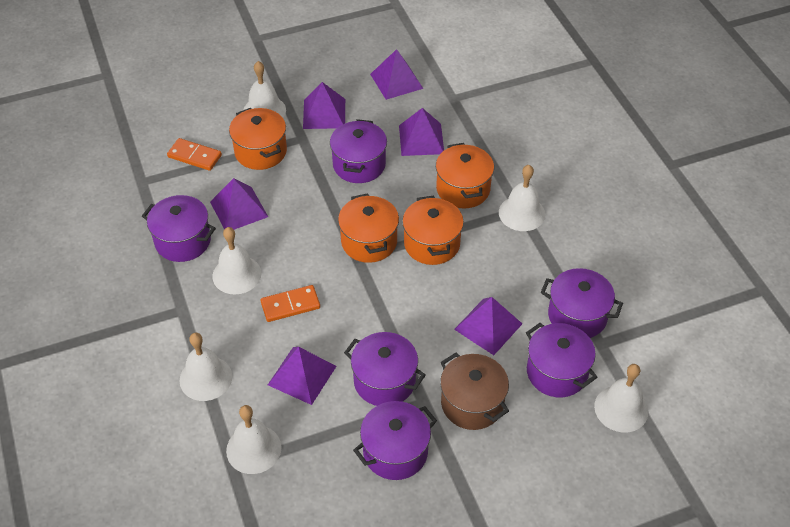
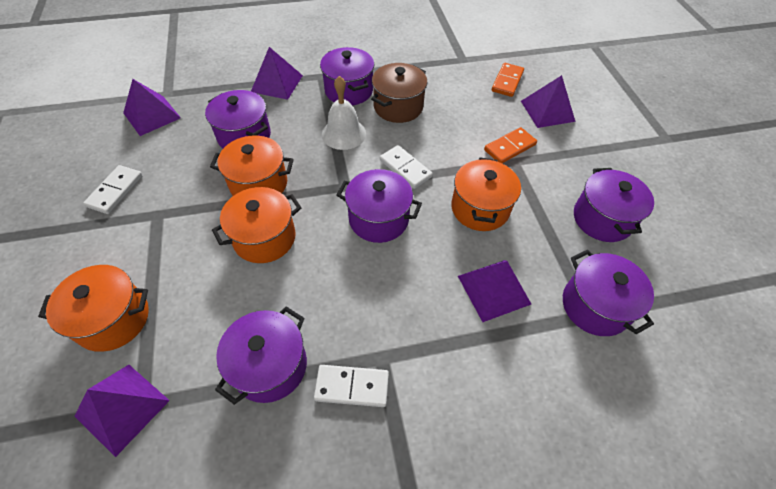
purple pyramid: [210,178,268,230] [268,347,336,405] [303,82,345,129] [370,49,423,100] [399,108,444,156] [454,297,522,355] = 6 -> [75,365,170,457] [123,79,181,136] [251,47,303,100] [458,260,531,322] [521,75,575,128] = 5
white bell: [180,333,232,401] [212,227,261,295] [226,405,281,474] [243,61,286,117] [499,165,545,231] [594,364,648,433] = 6 -> [322,76,366,150] = 1
white domino: none = 0 -> [83,165,143,214] [314,365,389,407] [380,145,433,189] = 3

